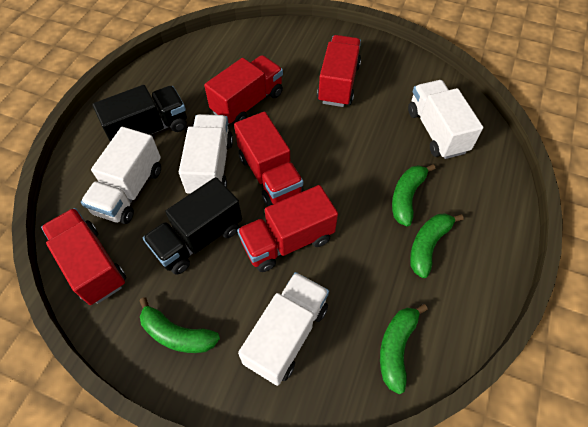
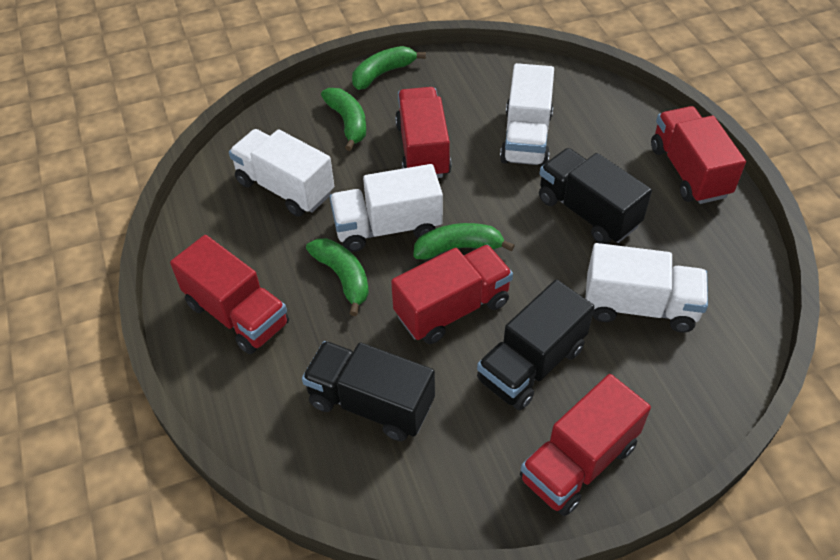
black truck: [92,85,187,142] [143,177,242,275] = 2 -> [302,341,435,441] [477,279,594,410] [539,148,652,244] = 3

